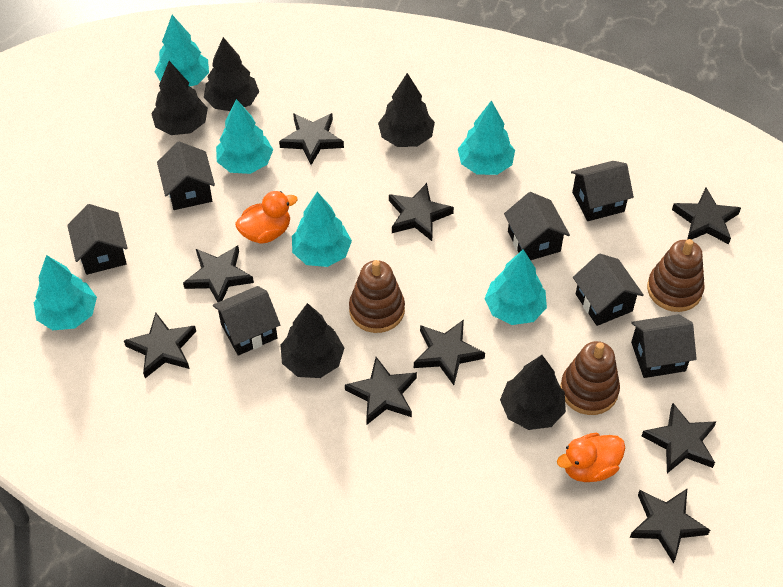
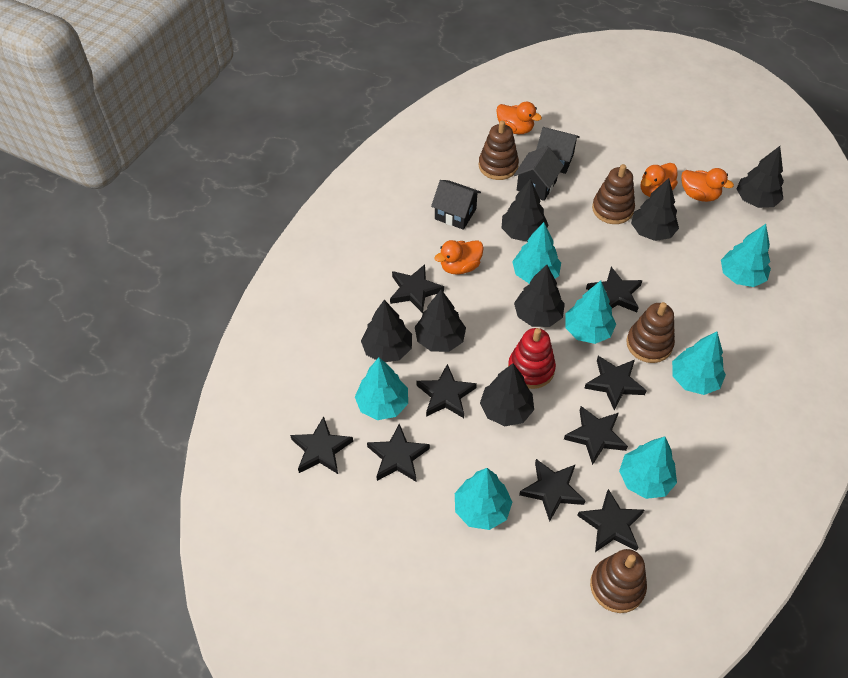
black house: [67,204,128,275] [157,141,215,210] [213,286,280,355] [504,192,570,260] [571,161,634,221] [573,253,644,326] [631,314,697,378] = 7 -> [431,180,481,230] [514,146,564,201] [536,127,580,174] = 3
black tree: [151,61,208,135] [204,37,259,111] [281,303,344,378] [378,73,435,147] [500,355,566,430] = 5 -> [361,300,412,362] [415,290,466,352] [480,363,534,426] [502,179,549,242] [514,265,565,327] [631,178,679,241] [736,146,784,208] = 7
brown stacking toy: [349,260,405,333] [560,341,620,415] [647,239,705,312] = 3 -> [479,121,519,180] [590,549,647,613] [592,164,635,224] [626,302,675,363] = 4
orange duck: [235,191,298,244] [557,433,625,482] = 2 -> [434,240,484,275] [496,102,542,134] [641,163,678,197] [681,168,734,202] = 4
red stacking toy: none = 0 -> [508,328,556,389] = 1
turquoise tree: [34,255,97,330] [154,15,209,86] [216,99,273,174] [292,192,352,267] [458,100,515,175] [484,249,547,325] = 6 -> [355,357,408,420] [455,468,512,530] [512,222,561,284] [565,280,616,344] [619,437,677,499] [672,332,726,395] [721,224,771,287] = 7

